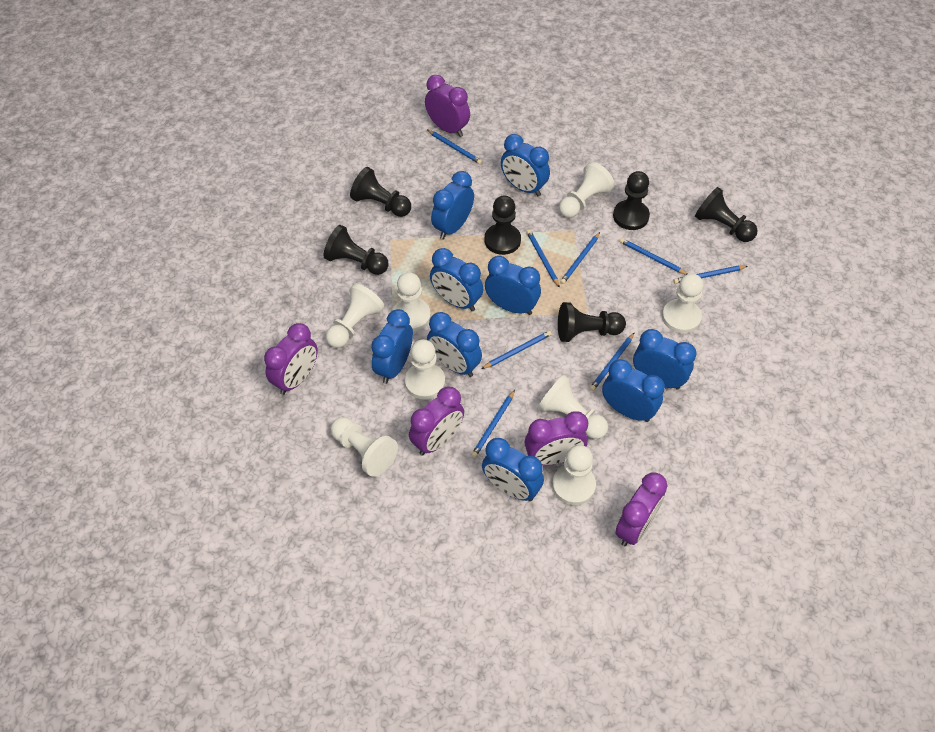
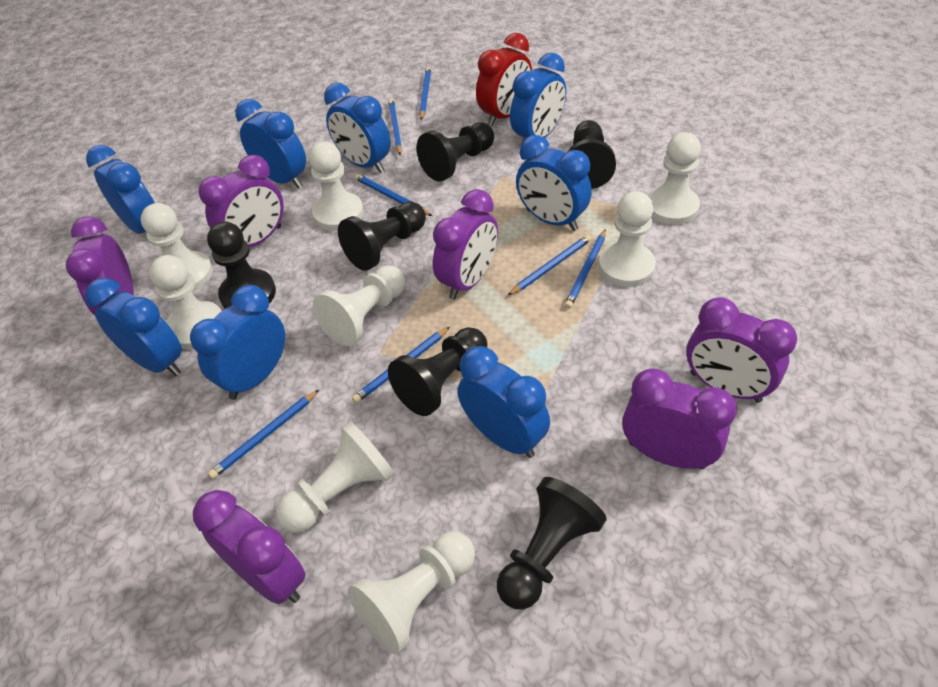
blue clock: [371,309,413,384] [427,312,482,377] [430,248,483,311] [431,171,474,239] [482,438,544,501] [485,256,541,315] [501,134,550,196] [602,359,665,422] [633,329,696,389] = 9 -> [85,278,182,376] [86,145,155,234] [190,285,285,400] [235,99,306,189] [324,83,391,173] [457,346,550,458] [510,53,566,142] [516,135,592,231] = 8
blue pencil: [427,130,482,164] [471,390,515,458] [481,331,552,369] [527,230,560,288] [560,232,600,284] [590,332,635,391] [620,238,688,275] [674,266,748,284] = 8 -> [208,390,319,479] [352,327,450,403] [354,174,432,216] [388,98,402,155] [419,67,431,120] [507,235,592,296] [564,229,606,309] = 7
purple clock: [264,323,318,395] [409,386,464,456] [425,75,470,137] [525,411,588,465] [615,472,667,547] = 5 -> [66,216,134,315] [193,490,306,604] [199,155,283,247] [433,189,498,300] [622,368,737,469] [686,297,797,403] = 6
red clock: none = 0 -> [476,33,532,126] = 1

